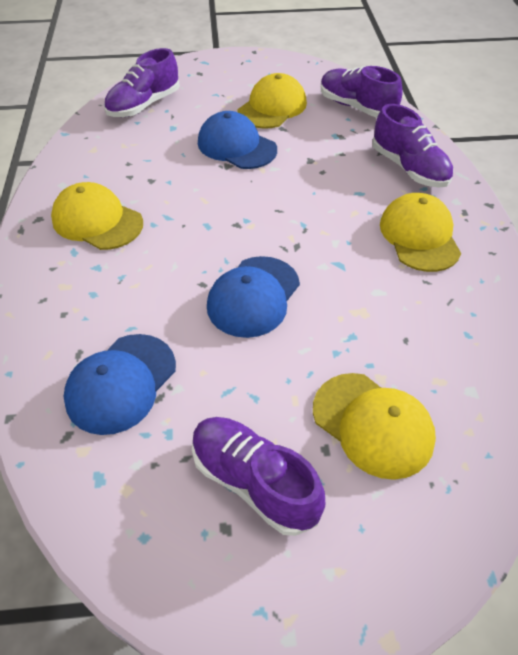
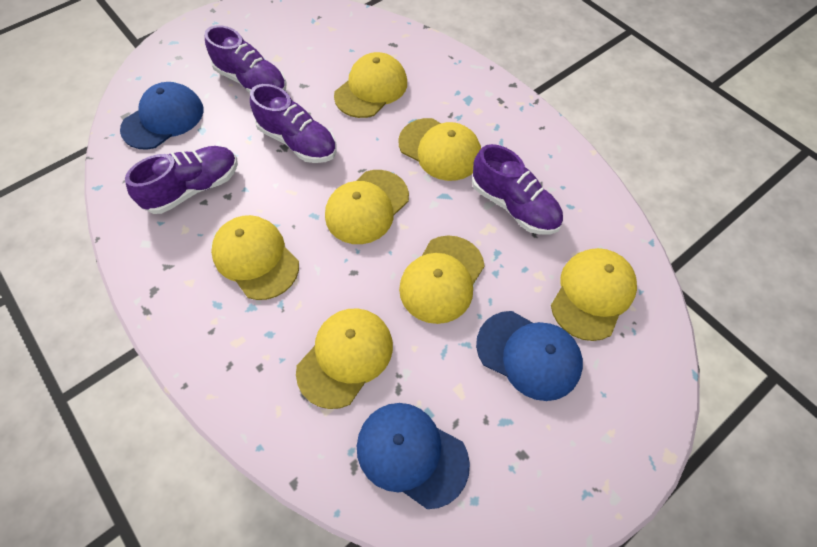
yellow cap: [51,182,143,250] [238,73,307,129] [313,373,436,480] [380,193,461,272] = 4 -> [211,215,299,300] [296,309,393,409] [325,170,409,244] [334,52,407,118] [398,118,481,181] [399,236,485,324] [551,248,637,341] = 7

